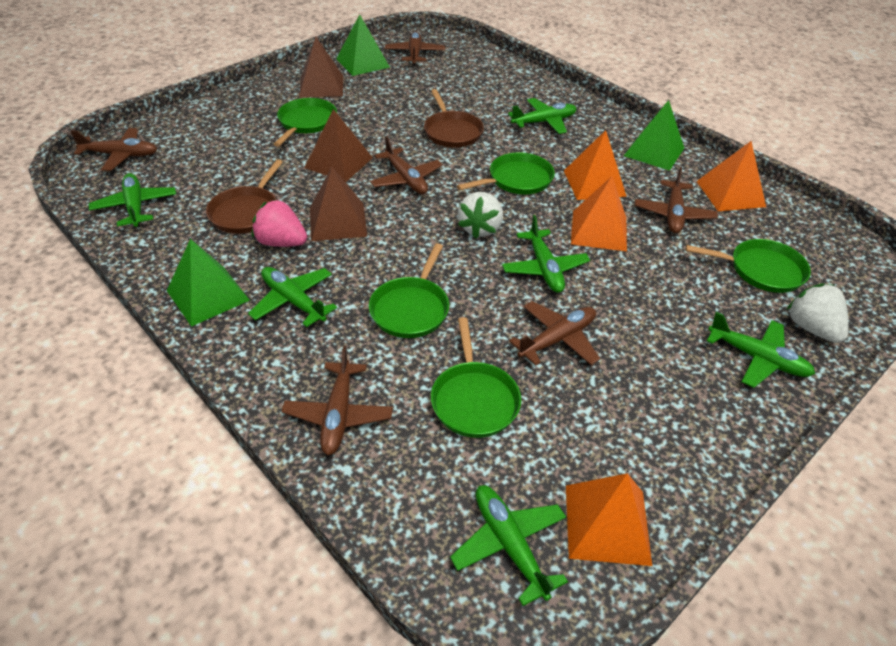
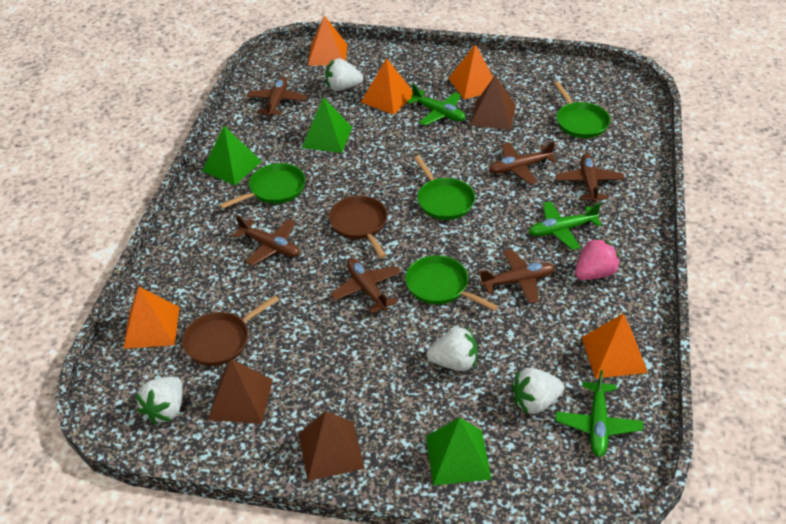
green pan: [274,98,337,147] [369,243,449,338] [431,317,521,438] [457,152,555,195] [685,239,811,293] = 5 -> [220,163,305,209] [405,255,498,311] [414,155,475,220] [554,81,610,138] = 4
green plane: [89,173,176,227] [248,267,337,327] [450,485,568,606] [502,215,590,293] [508,98,577,134] [707,312,815,388] = 6 -> [407,84,466,126] [529,201,602,250] [555,370,643,457] = 3
orange pyramid: [564,130,627,200] [566,473,652,566] [571,176,627,252] [696,141,766,211] = 4 -> [123,287,179,349] [308,16,348,66] [361,58,413,115] [448,44,493,99] [582,313,648,379] = 5
white strawberry: [458,192,503,239] [787,283,849,343] = 2 -> [136,376,183,424] [325,58,363,91] [426,327,478,371] [511,368,564,414] = 4

